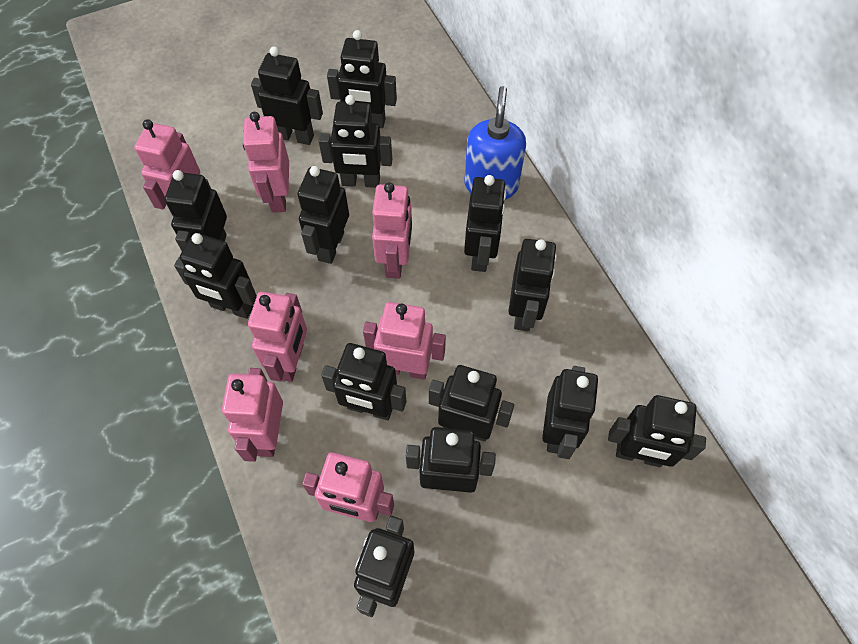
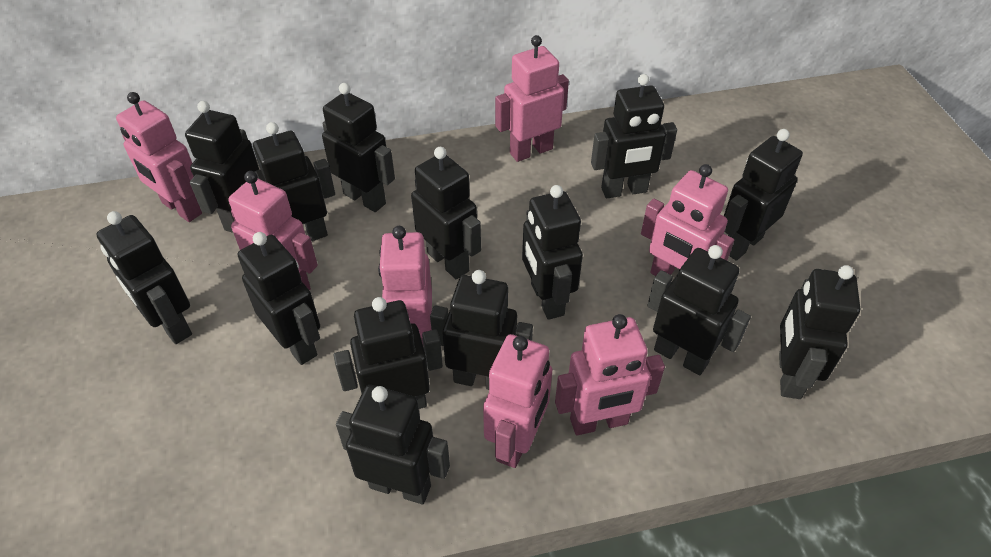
blue soap dispenser: [464,86,526,200] = 1 -> none = 0

